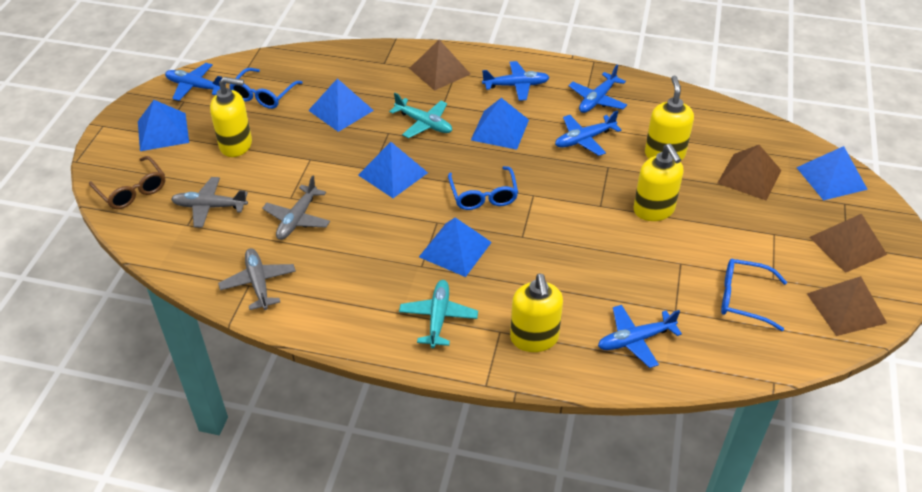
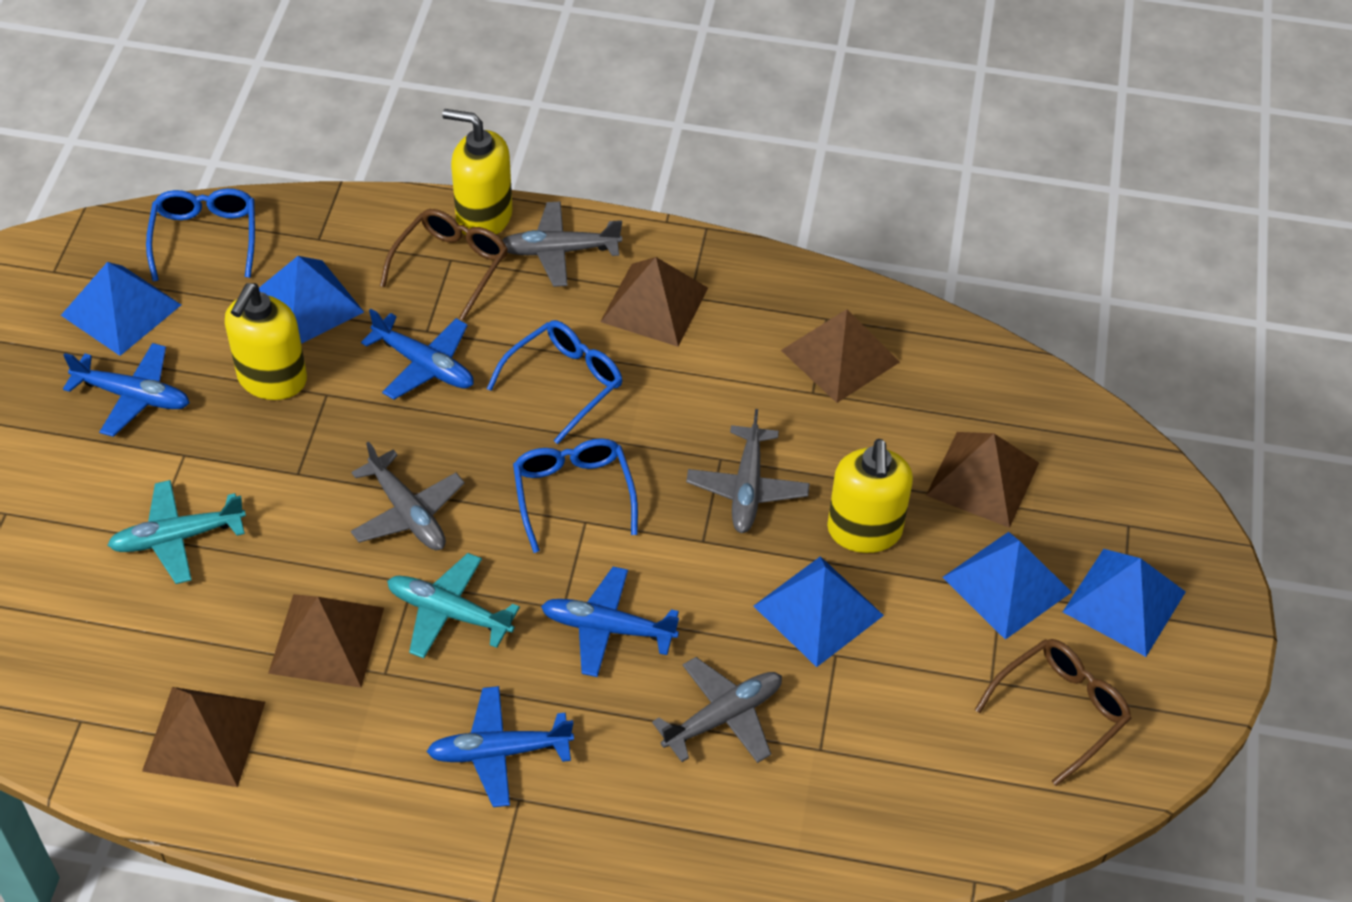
blue plane: [165,63,226,101] [482,61,550,101] [555,110,622,156] [569,65,627,113] [598,305,682,368] = 5 -> [63,343,190,437] [361,309,474,400] [426,686,574,807] [541,567,679,677] = 4
blue pyramid: [138,100,189,151] [308,78,374,132] [358,142,428,198] [419,217,492,277] [471,98,529,150] [796,146,868,200] = 6 -> [61,262,181,356] [259,256,364,344] [754,556,884,667] [943,532,1072,640] [1063,549,1186,657] = 5
brown glasses: [89,156,165,209] = 1 -> [380,209,508,321] [975,639,1131,786] = 2
brown pyramid: [409,40,470,91] [718,145,782,200] [806,276,887,336] [809,214,887,273] = 4 -> [142,687,265,787] [268,594,384,688] [600,257,708,347] [781,309,900,403] [926,432,1039,528] = 5
grey plane: [171,177,248,228] [218,248,296,310] [262,175,330,240] = 3 -> [351,442,465,550] [503,201,622,287] [652,657,782,763] [686,409,810,533] = 4
yellow soap dispenser: [210,77,252,157] [510,273,563,352] [634,144,684,221] [645,76,694,161] = 4 -> [225,283,307,400] [442,109,513,235] [827,439,913,553] = 3

